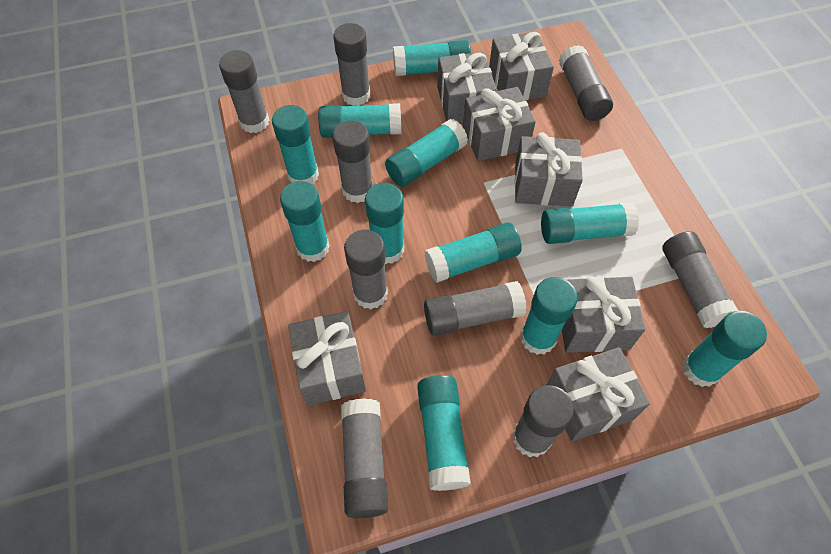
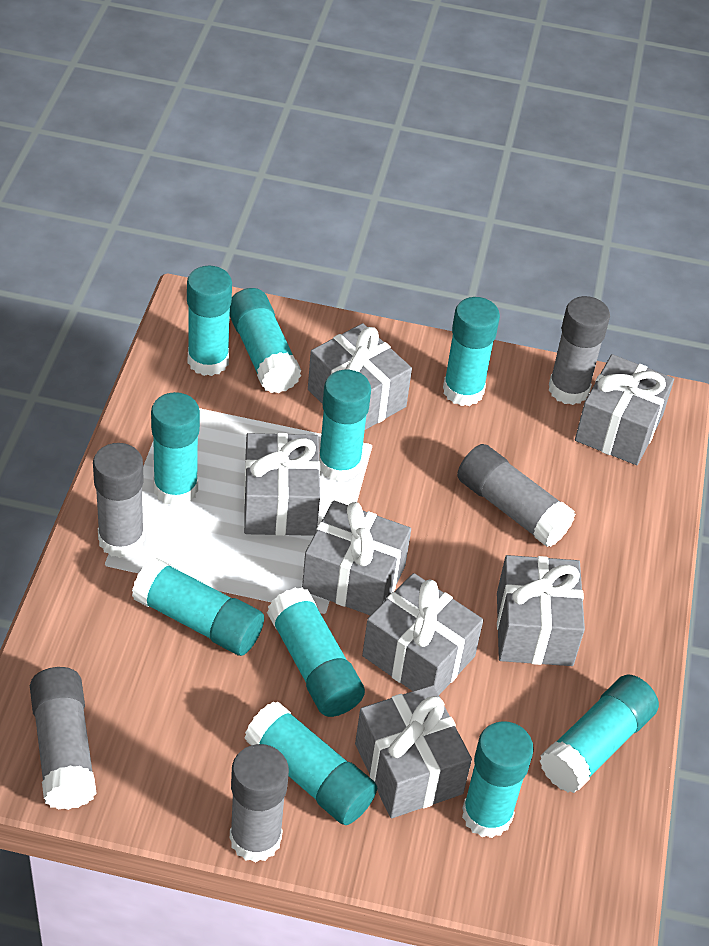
grey glue stick: [219,50,269,133] [332,120,373,203] [334,23,370,106] [341,398,388,518] [344,230,388,309] [424,281,527,336] [512,385,574,457] [559,45,613,121] [662,231,738,328] = 9 -> [30,667,97,810] [93,443,144,558] [230,744,289,863] [457,444,575,547] [549,296,610,405] = 5
turquoise glue stick: [272,105,319,184] [280,181,330,262] [318,103,401,138] [365,183,404,264] [385,119,468,187] [393,40,471,76] [417,375,471,491] [425,222,522,283] [520,277,578,355] [541,202,639,244] [682,311,767,387] = 11 -> [132,558,264,656] [151,392,200,506] [187,266,232,376] [230,288,301,393] [245,701,377,825] [267,587,365,717] [319,370,371,482] [443,297,500,406] [462,721,534,838] [540,675,659,793] = 10

